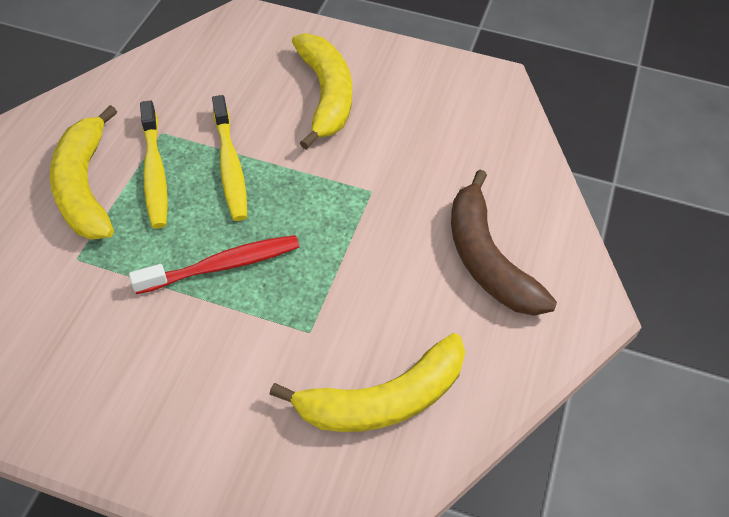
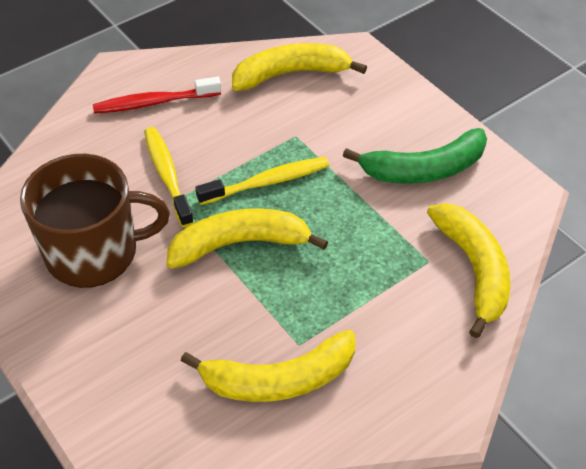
brown banana: [451,170,557,316] = 1 -> none = 0
brown mug: none = 0 -> [20,154,170,288] = 1
green banana: none = 0 -> [343,128,487,184] = 1
yellow banana: [50,105,117,240] [269,333,465,432] [292,33,352,150] = 3 -> [167,208,328,269] [181,330,355,402] [232,43,367,91] [427,203,510,338] = 4

